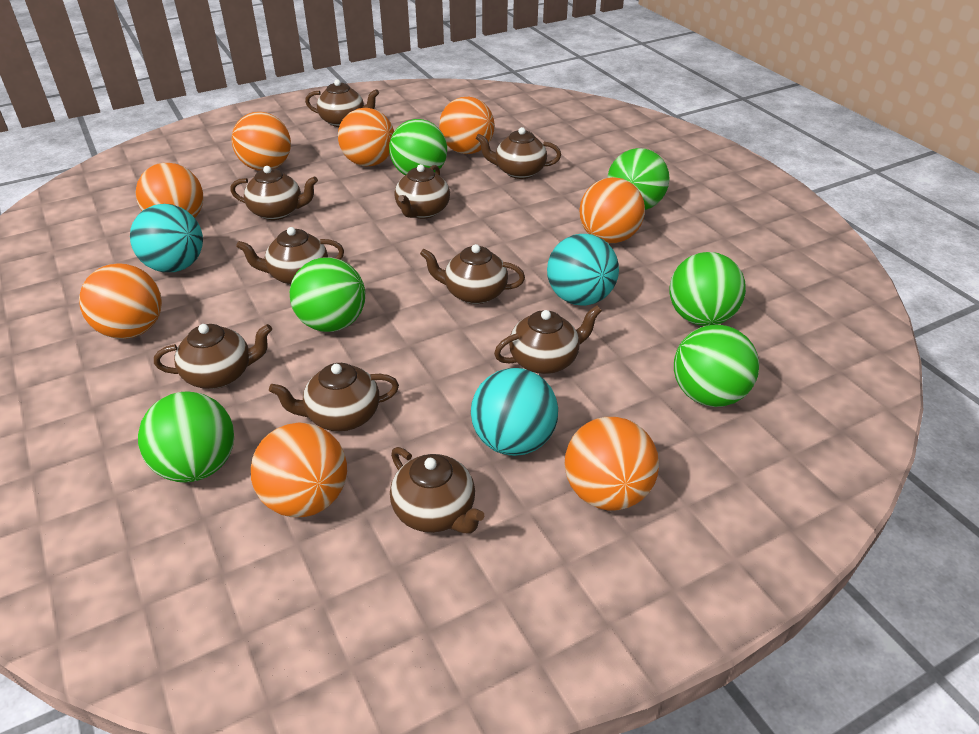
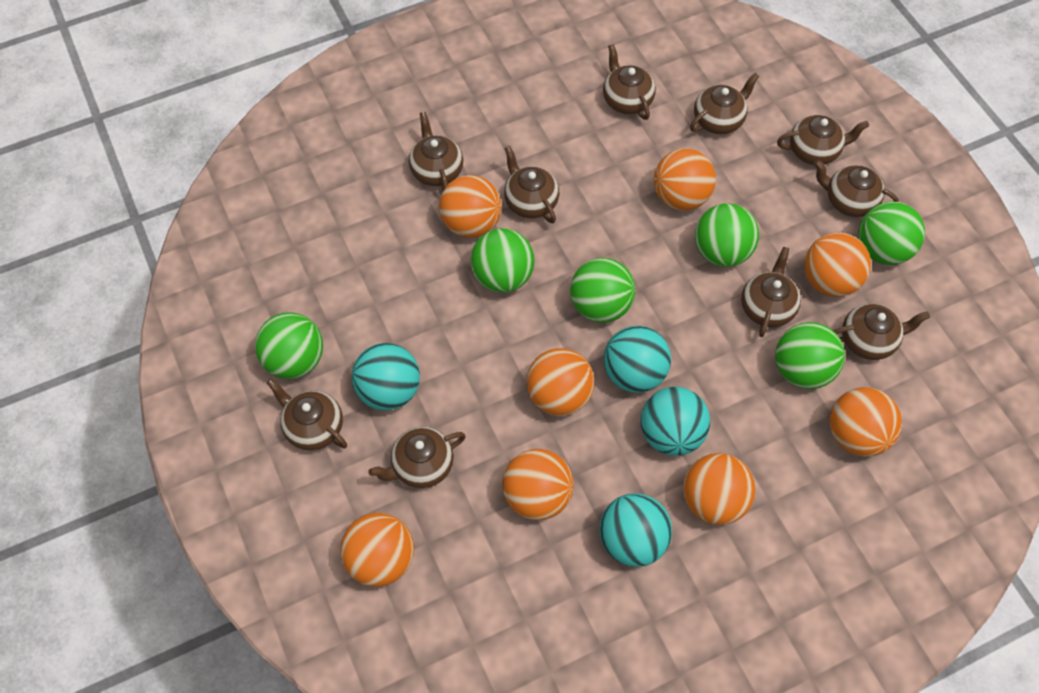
turquoise ball: [130,204,203,272] [471,368,558,456] [547,234,619,306] = 3 -> [352,343,420,411] [599,493,672,567] [604,326,671,393] [641,387,710,456] = 4

